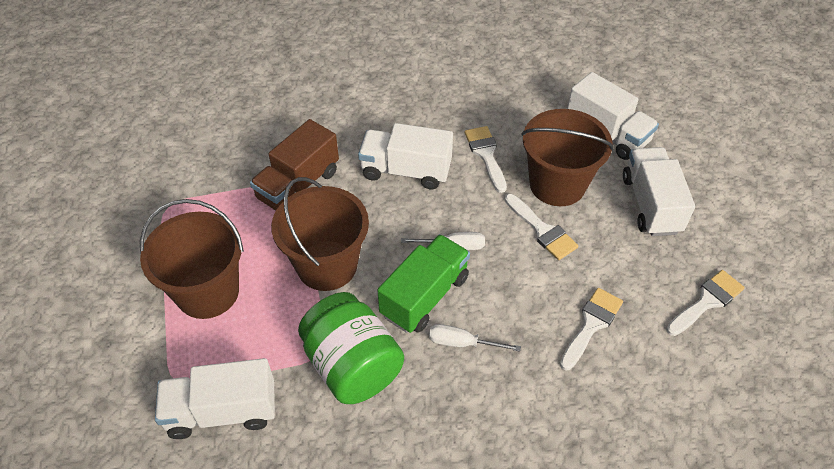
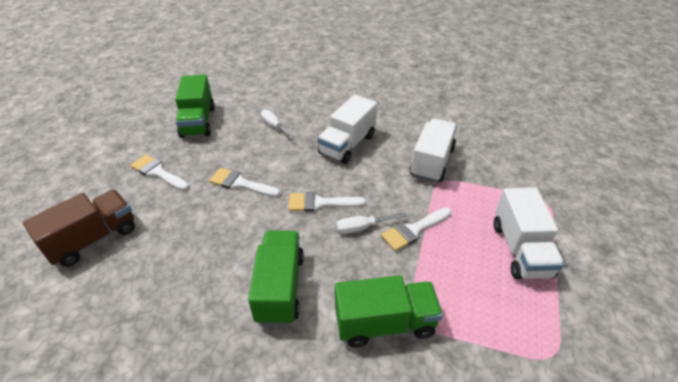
brown bucket: [140,199,244,319] [271,177,369,291] [521,109,614,206] = 3 -> none = 0
green jar: [298,292,404,404] = 1 -> none = 0
green truck: [377,234,470,333] = 1 -> [175,75,215,138] [248,231,304,325] [335,275,443,348] = 3
white truck: [155,358,275,439] [358,123,453,189] [567,72,659,160] [623,147,695,236] = 4 -> [318,95,377,164] [410,118,457,183] [494,187,564,279] = 3

